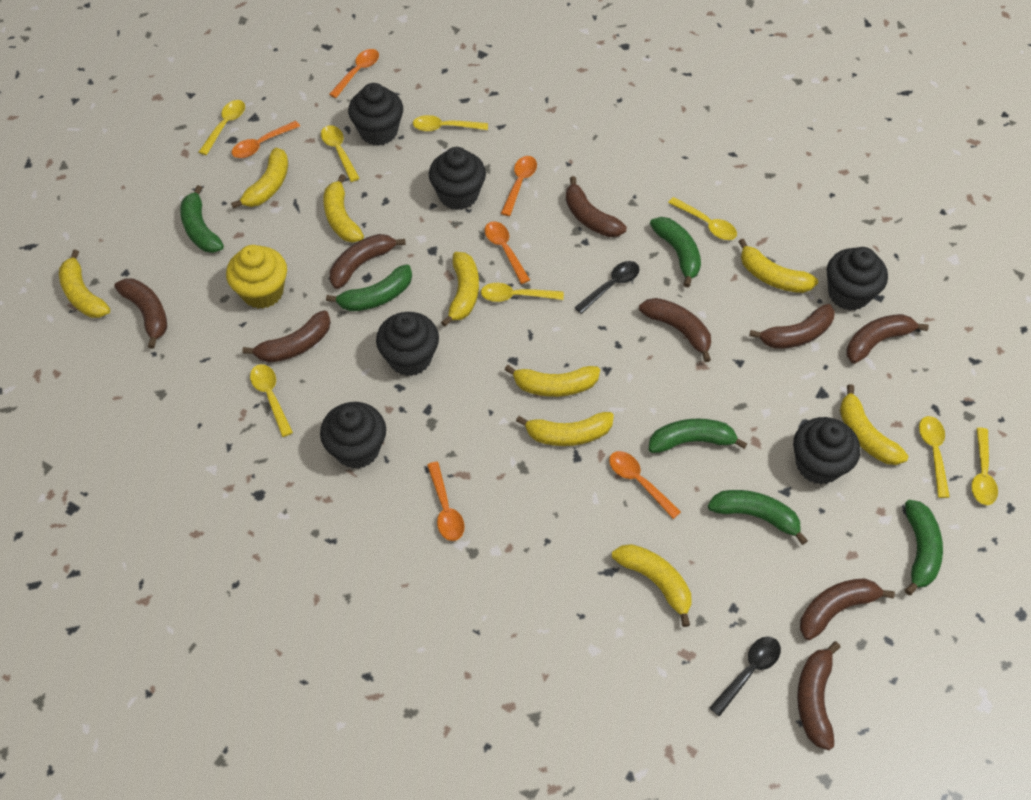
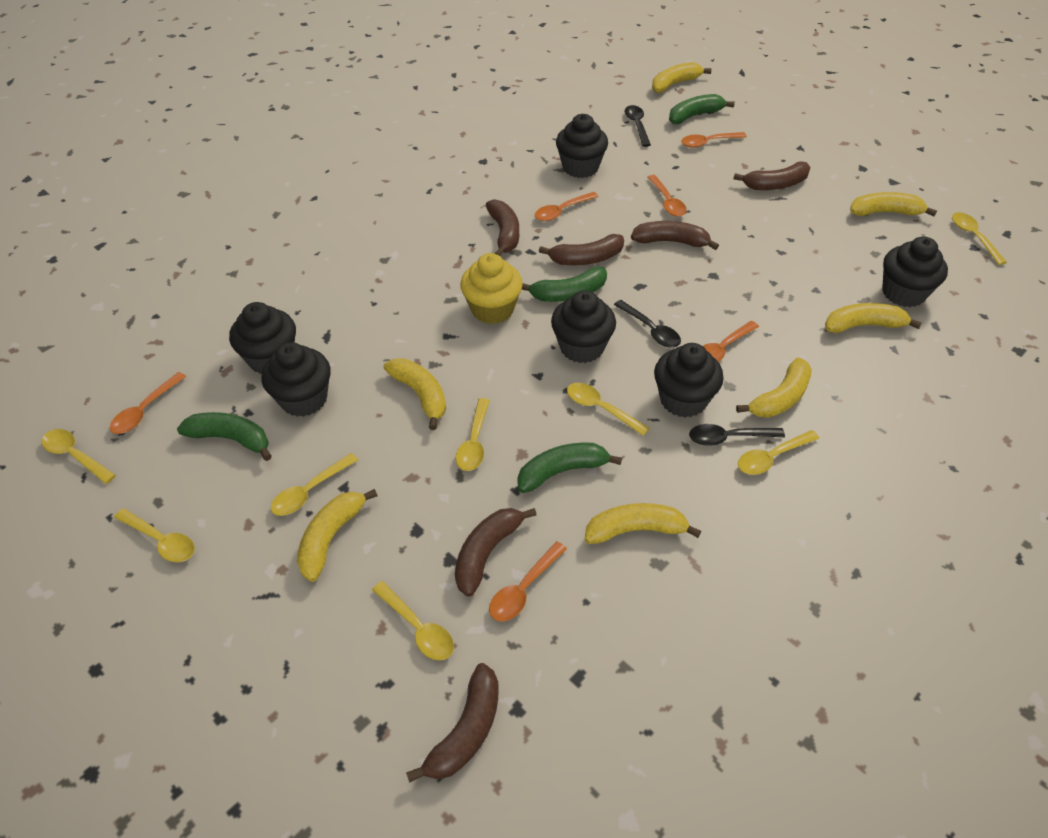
black spoon: [574,261,640,314] [709,637,781,717] = 2 -> [614,300,681,348] [624,105,651,147] [689,424,785,446] = 3
brown banana: [114,278,167,349] [242,310,331,363] [330,234,406,289] [566,176,627,237] [639,298,711,362] [749,304,835,349] [797,641,840,750] [800,578,895,640] [847,314,929,364] = 9 -> [406,663,499,783] [455,508,537,597] [486,199,519,256] [539,234,624,265] [631,221,719,250] [734,161,811,190] = 6
green banana: [180,185,224,253] [326,265,412,311] [649,419,748,453] [650,217,701,287] [708,490,808,545] [905,500,943,595] = 6 -> [177,412,272,461] [517,442,622,493] [521,267,607,302] [669,94,735,124] = 4
yellow banana: [59,250,110,318] [231,148,288,209] [323,174,364,243] [441,252,479,327] [504,365,600,397] [516,412,614,446] [612,544,692,627] [738,239,818,293] [840,384,908,465] = 9 -> [297,489,378,582] [383,358,446,430] [585,503,701,544] [652,62,712,93] [736,358,812,418] [825,303,922,333] [850,192,937,217] = 7

